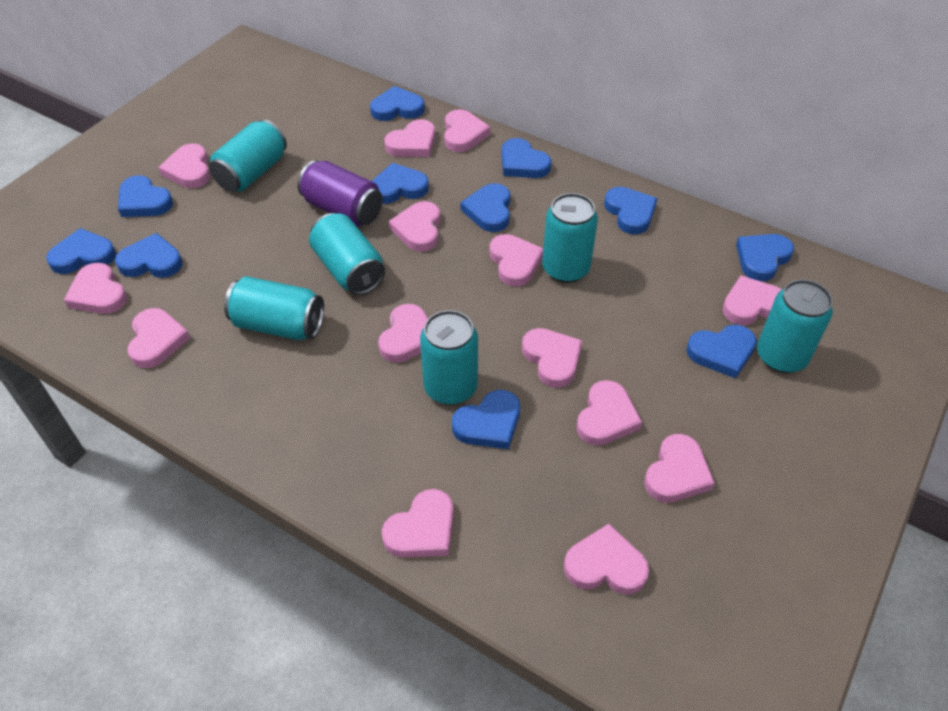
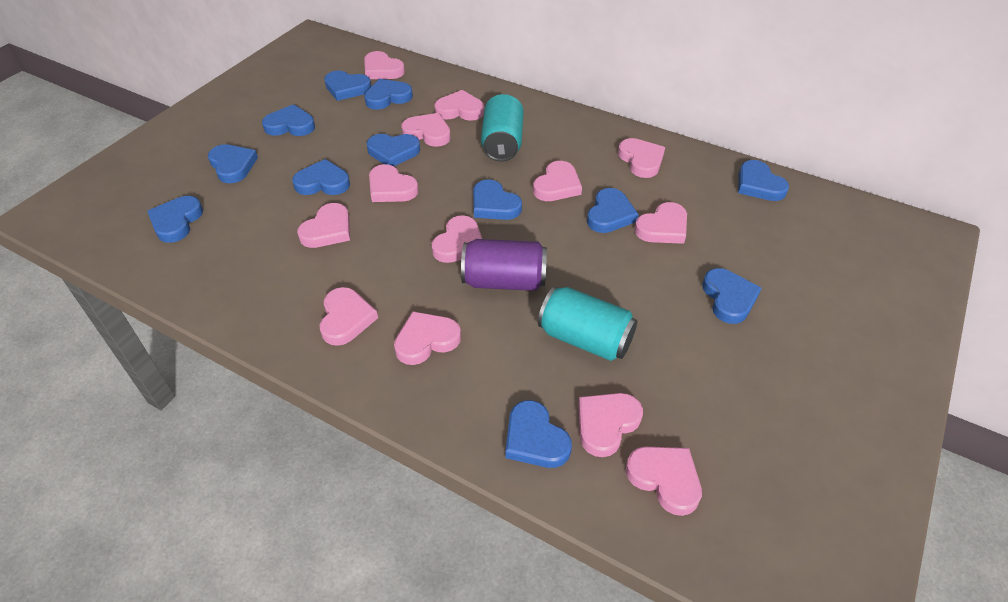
blue heart: [46,228,116,274] [115,233,182,278] [118,175,173,217] [370,86,425,121] [372,163,429,204] [452,390,520,449] [461,183,511,232] [502,138,551,178] [604,187,658,234] [686,325,757,378] [736,234,794,281] = 11 -> [147,196,203,243] [208,144,258,183] [262,104,315,136] [292,159,350,195] [324,71,371,101] [364,79,413,110] [367,134,420,166] [473,179,522,220] [505,400,572,468] [587,188,639,233] [702,268,762,324] [738,160,789,201] = 12
pink heart: [64,263,127,314] [127,308,190,368] [158,143,210,188] [378,304,428,362] [382,489,454,557] [384,119,435,157] [389,201,440,252] [444,109,490,152] [489,234,543,287] [522,328,582,388] [564,524,649,595] [576,380,642,446] [644,434,715,503] [722,275,782,325] = 14 -> [297,203,350,248] [319,287,378,346] [364,51,405,79] [369,164,419,202] [394,311,461,365] [401,113,451,147] [432,215,482,263] [435,90,484,121] [533,161,582,201] [578,393,643,457] [618,138,665,178] [626,447,702,516] [634,202,687,244] = 13
turquoise can: [209,119,287,192] [224,276,324,340] [309,213,385,295] [420,310,478,405] [542,193,598,283] [757,280,833,373] = 6 -> [481,94,523,162] [538,287,637,361] = 2

